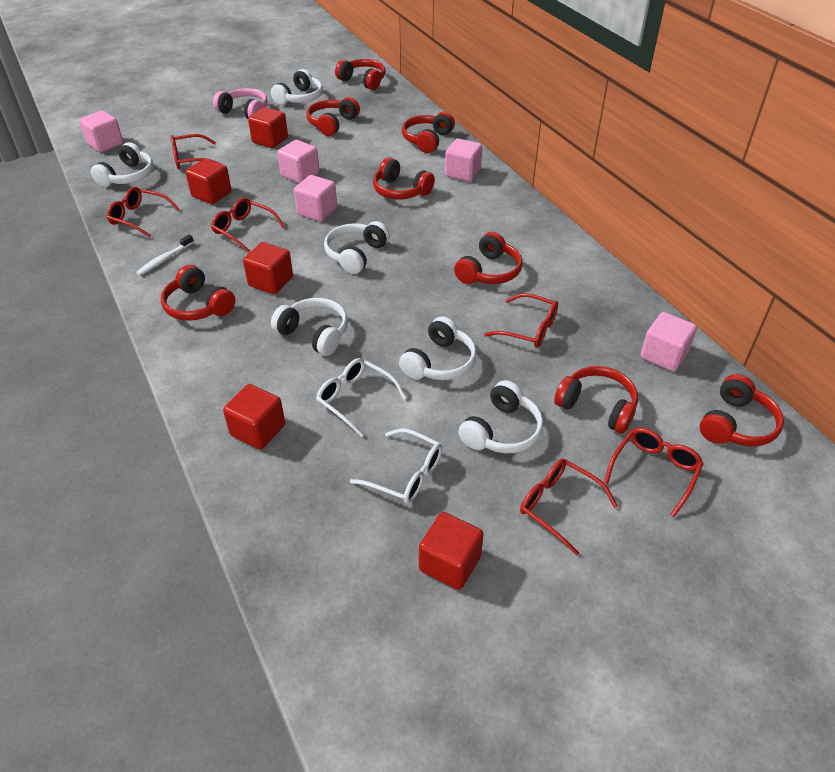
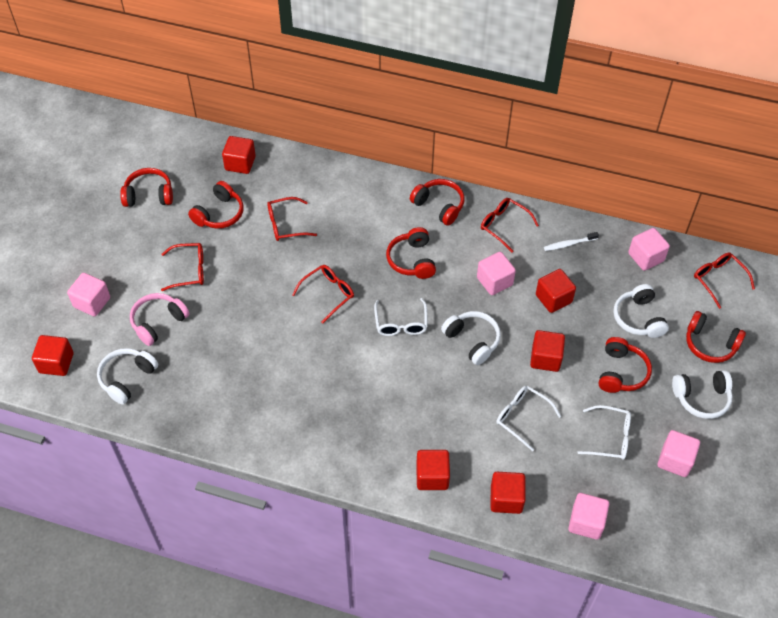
red cube: [186,158,232,204] [223,384,285,450] [243,242,293,294] [248,107,288,148] [419,512,484,590] = 5 -> [32,335,73,376] [222,136,256,174] [416,450,450,490] [490,472,526,514] [530,330,565,372] [536,269,576,313] = 6
red glasses: [107,187,180,238] [171,134,221,169] [211,198,285,253] [484,293,558,348] [520,459,618,556] [604,428,704,517] = 6 -> [161,243,204,291] [267,197,317,241] [292,265,354,323] [481,198,539,252] [694,252,755,309] = 5
red headphones: [161,265,235,321] [306,97,360,136] [335,59,386,90] [373,157,435,200] [402,112,455,153] [454,232,523,284] [554,366,638,434] [700,374,784,446] = 8 -> [120,168,173,207] [188,181,243,229] [386,227,436,279] [410,179,464,226] [599,337,652,393] [686,311,746,363] = 6
white glasses: [316,358,407,437] [350,428,442,504] = 2 -> [374,298,428,336] [496,386,561,451] [577,405,631,460] = 3
white headphones: [91,142,154,187] [271,69,323,105] [271,298,348,356] [324,221,390,274] [399,316,477,380] [458,380,544,453] = 6 -> [97,348,158,405] [441,311,501,365] [613,284,669,338] [672,370,733,419] = 4

